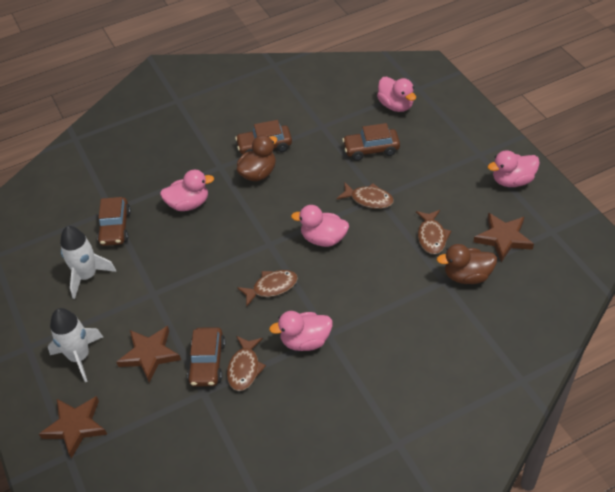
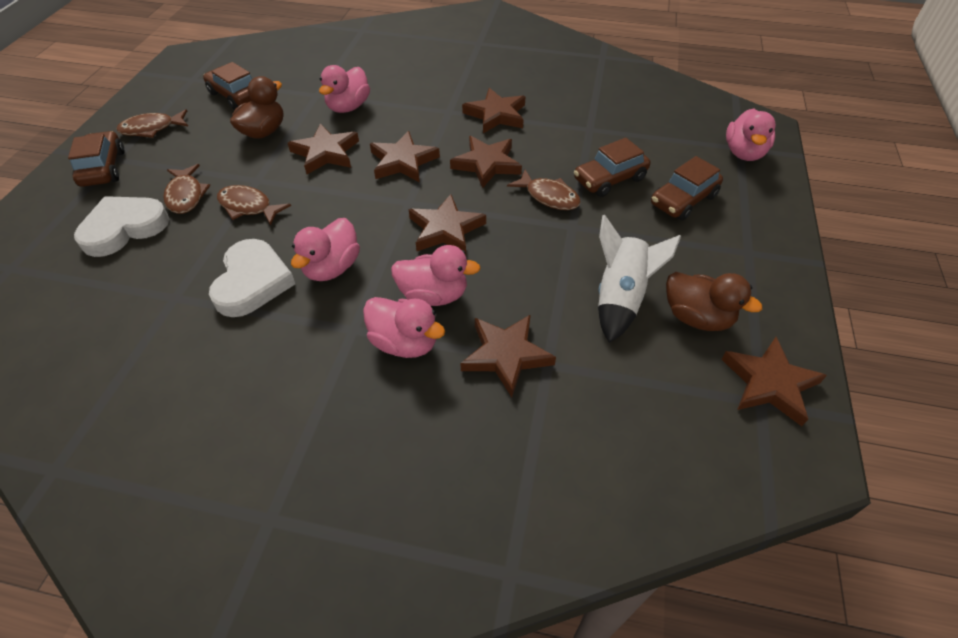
brown star: [39,396,107,459] [116,326,181,383] [474,213,534,262] = 3 -> [288,124,359,174] [370,131,440,182] [409,194,486,255] [450,136,522,188] [460,314,556,397] [462,88,525,133] [721,337,827,426] = 7
white heart: none = 0 -> [74,196,169,257] [209,239,295,317] = 2
white rocket: [48,308,103,382] [60,226,116,299] = 2 -> [598,215,681,343] = 1

